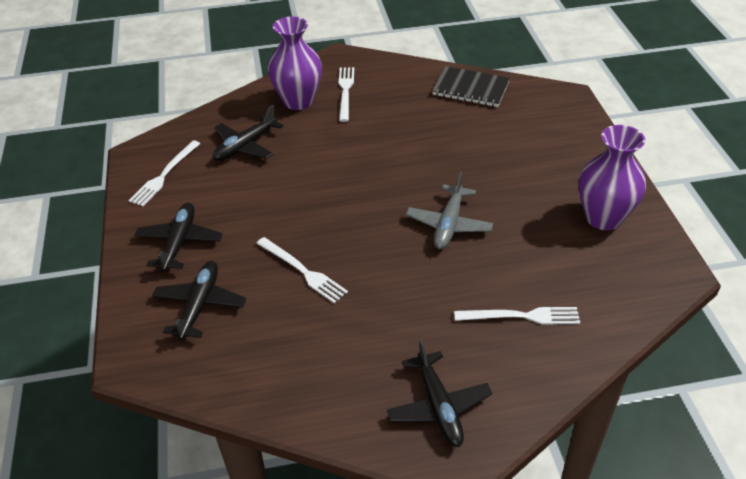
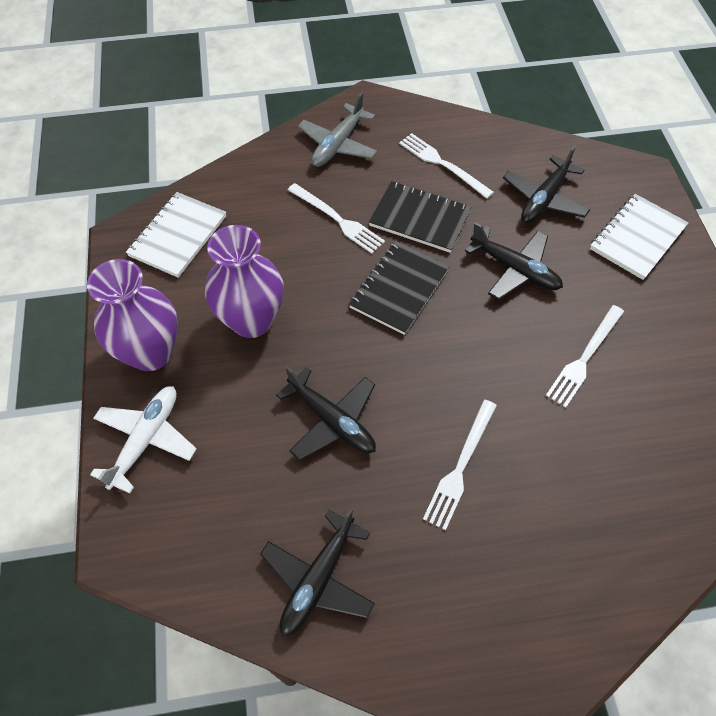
black notebook: [432,66,510,107] = 1 -> [349,241,450,335] [369,181,471,253] = 2
white notebook: none = 0 -> [126,192,226,278] [590,194,688,280] = 2
white plane: none = 0 -> [90,386,197,493] = 1

